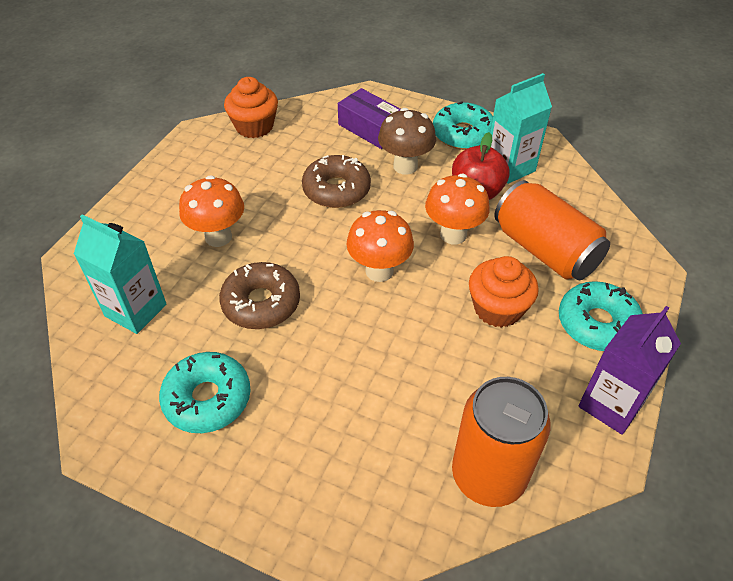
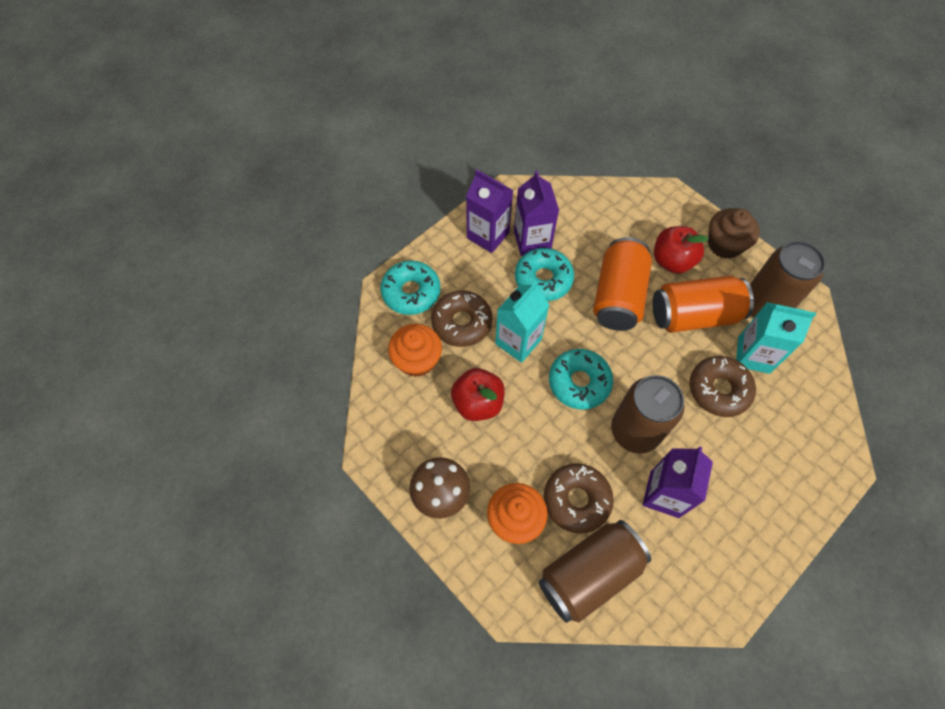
brown can: none = 0 -> [539,520,651,623] [611,375,685,453] [750,241,826,317] = 3
brown cupcake: none = 0 -> [708,208,760,259] = 1
brown donut: [219,262,300,329] [302,155,371,208] = 2 -> [431,290,492,347] [544,463,614,534] [690,356,756,417] = 3
orange mushroom: [179,175,244,247] [346,210,414,282] [425,174,490,244] = 3 -> none = 0
purple box: [338,88,401,149] = 1 -> none = 0
purple carton: [578,306,681,435] = 1 -> [466,169,513,253] [514,170,559,256] [642,447,713,518] = 3
red apple: [452,132,510,200] = 1 -> [451,368,505,421] [654,226,709,274] = 2

